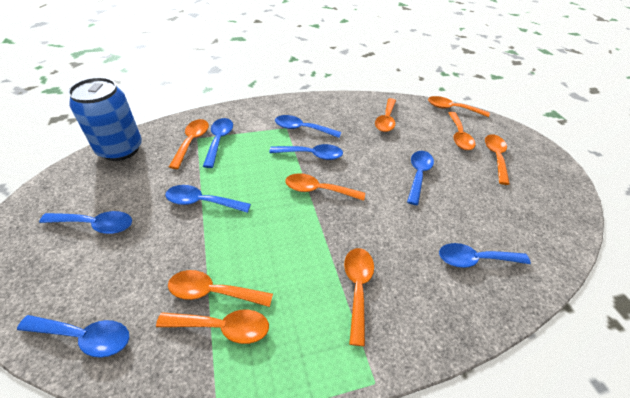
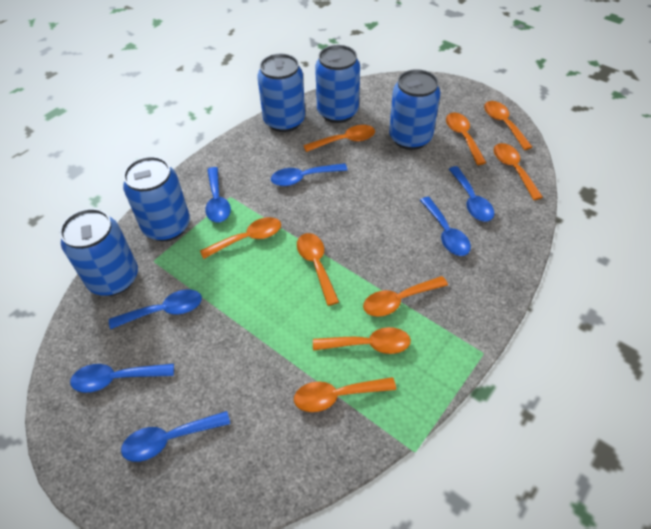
blue can: [68,77,142,161] = 1 -> [60,208,138,296] [123,156,190,241] [257,54,305,132] [315,45,360,123] [389,69,441,150] = 5
blue spoon: [17,315,129,358] [39,211,132,234] [165,185,251,213] [203,118,233,168] [269,144,343,160] [275,115,341,138] [407,151,434,205] [439,243,531,268] = 8 -> [70,364,174,393] [109,289,202,329] [121,411,230,462] [205,167,231,222] [271,163,348,186] [420,197,471,256] [449,166,494,222] = 7

